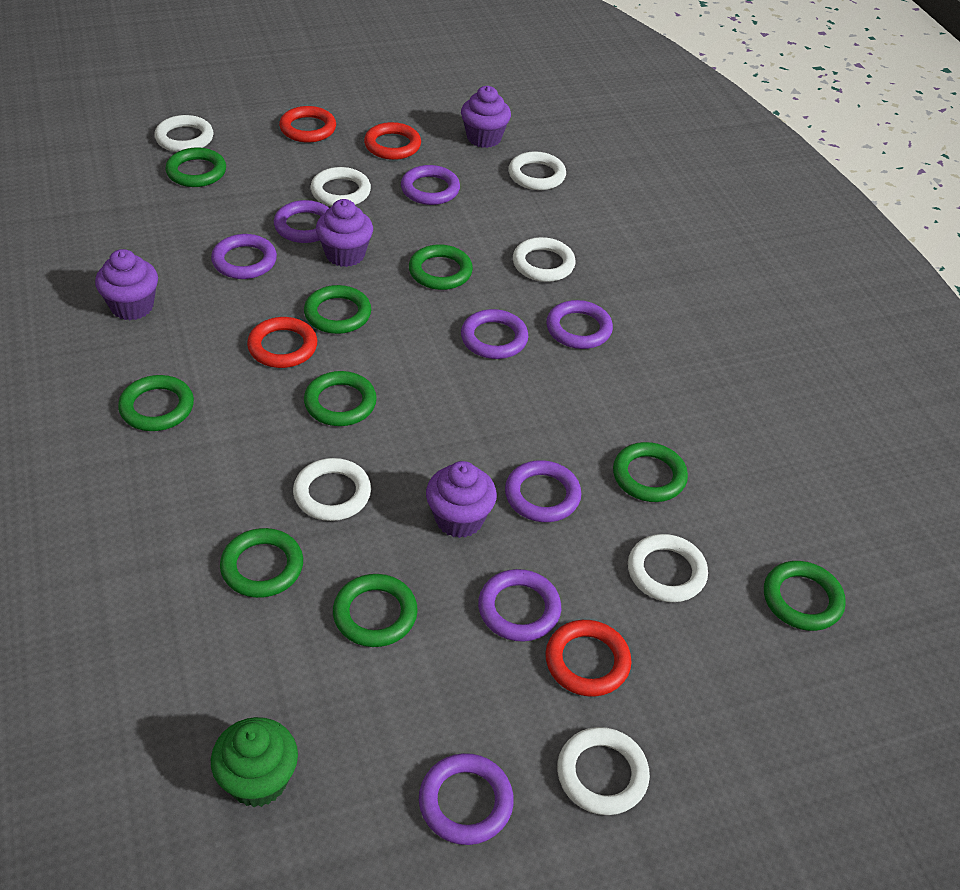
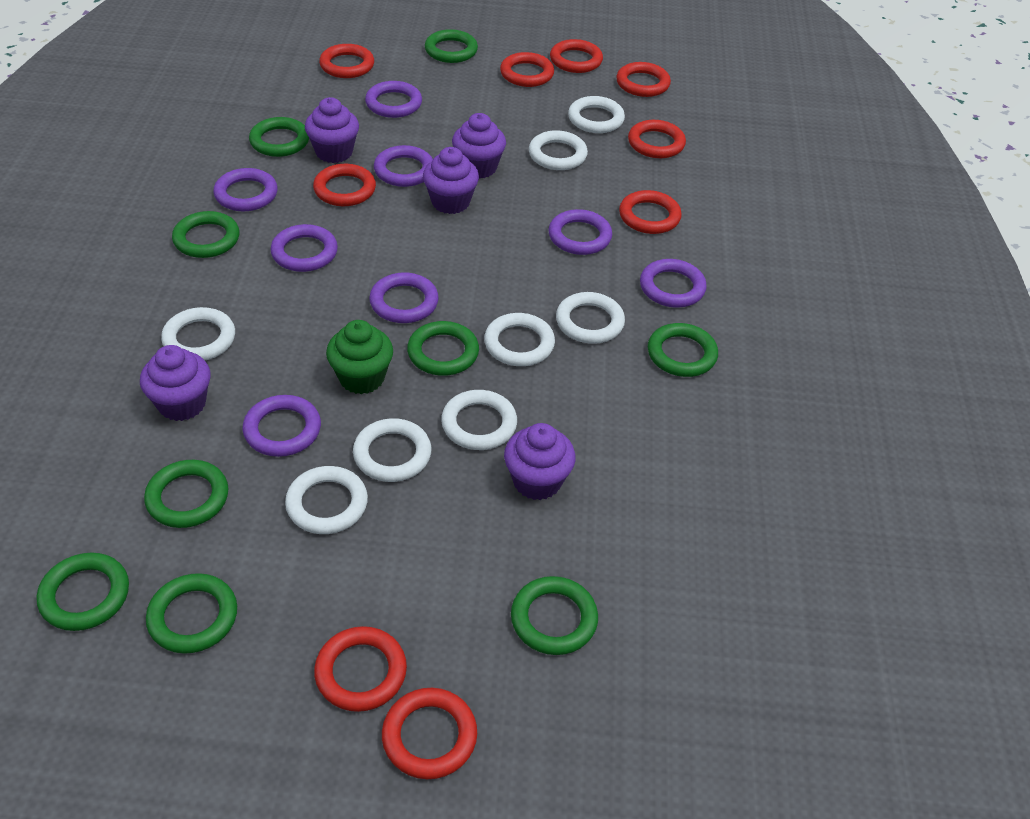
purple cupcake: [95,249,158,320] [316,199,373,267] [426,461,497,538] [461,86,511,148] = 4 -> [140,345,211,421] [305,97,359,163] [423,147,479,214] [452,113,506,179] [504,423,576,500] = 5
red ring: [247,317,317,368] [279,106,336,143] [364,122,421,160] [545,620,631,697] = 4 -> [313,164,376,206] [314,626,407,712] [319,44,374,78] [382,688,477,779] [500,52,554,87] [550,39,603,73] [616,62,671,97] [619,190,682,234] [628,120,686,158] = 9
white ring: [155,115,214,152] [293,458,371,521] [311,167,371,206] [509,151,566,190] [513,237,576,282] [557,727,650,815] [628,534,708,602] = 7 -> [161,307,235,360] [285,466,368,534] [353,418,432,482] [441,390,517,450] [484,313,555,366] [529,130,588,170] [556,292,625,344] [568,96,625,133] = 8

